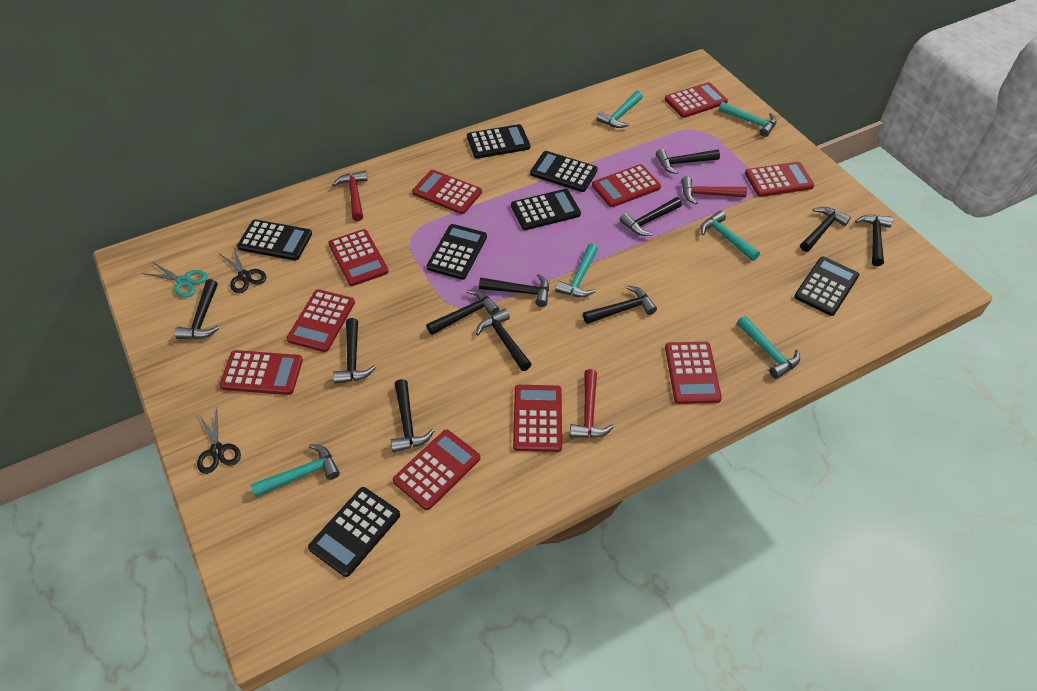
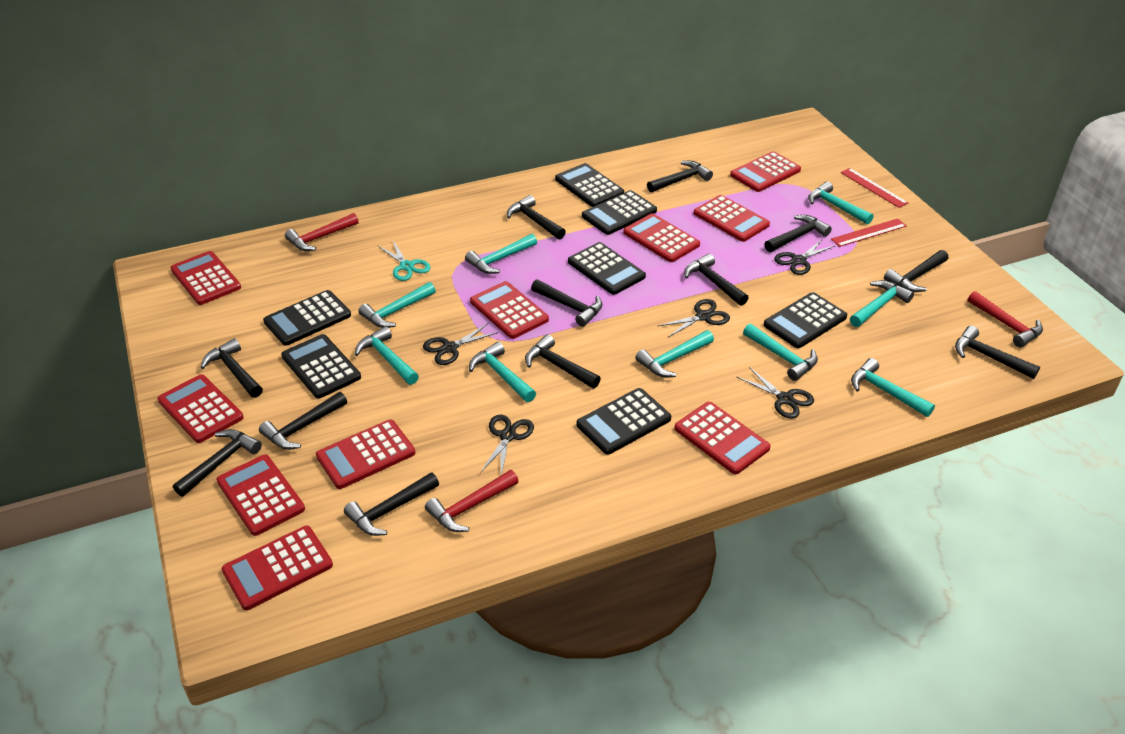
black hammer: [175,279,219,339] [333,318,376,384] [391,379,434,452] [426,290,499,335] [476,308,532,371] [479,274,549,307] [583,286,657,324] [619,197,682,236] [656,149,720,174] [800,207,851,252] [855,215,893,266] = 11 -> [173,429,262,497] [200,338,263,398] [259,392,347,450] [344,472,439,536] [507,195,566,239] [525,335,601,388] [531,279,603,327] [647,161,713,192] [684,254,749,306] [765,215,832,252] [884,250,948,292] [955,326,1040,379] = 12
black scissors: [197,408,241,474] [219,248,267,293] = 2 -> [423,323,498,365] [480,414,534,475] [658,299,730,337] [737,367,814,419] [774,239,836,275] = 5
red ruler: none = 0 -> [831,219,907,247] [840,168,908,208] = 2
turquoise hammer: [250,444,340,497] [555,243,598,297] [597,91,643,128] [700,210,760,261] [719,102,777,137] [737,316,800,379] = 6 -> [355,326,419,385] [358,282,436,328] [465,234,537,274] [469,342,536,402] [635,330,714,377] [743,324,818,381] [808,181,873,225] [850,280,914,327] [851,358,935,417] = 9

